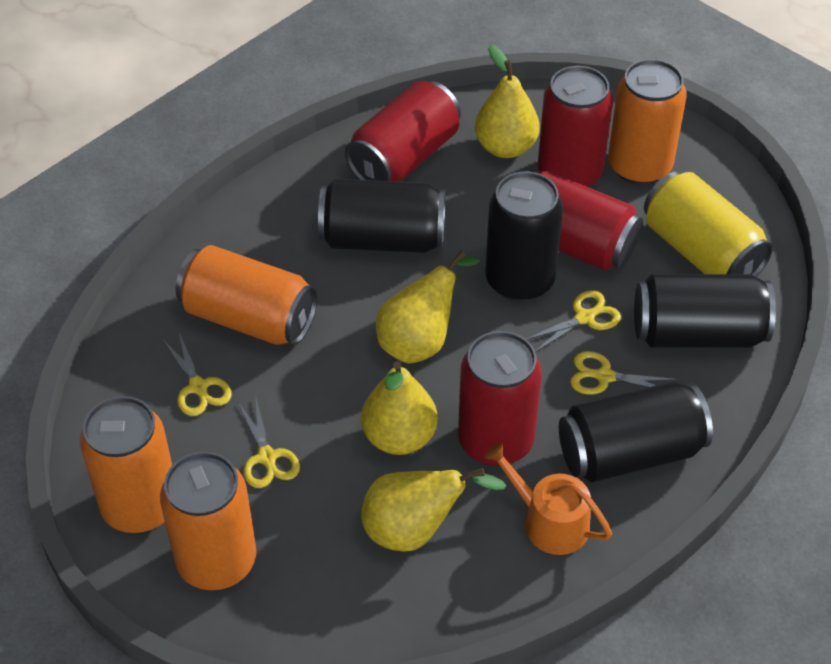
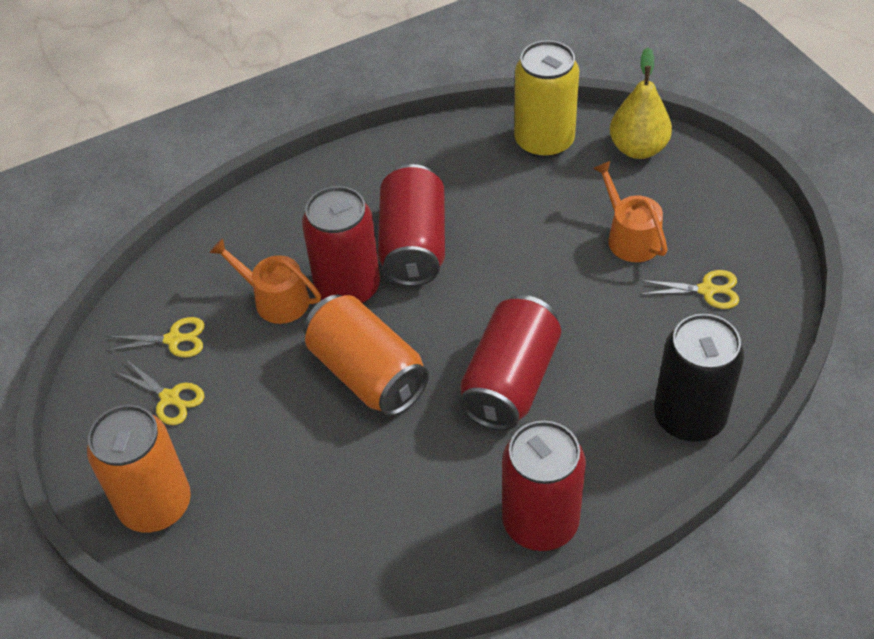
black can: [318,179,445,253] [485,171,563,302] [559,382,713,483] [634,274,776,348] = 4 -> [654,314,744,442] = 1
orange can: [80,396,172,533] [160,452,256,590] [176,245,318,345] [608,59,687,185] = 4 -> [87,405,191,532] [304,295,429,416] = 2
orange watering can: [484,442,612,555] = 1 -> [209,238,321,324] [593,161,667,262] = 2
yellow pear: [361,361,438,455] [361,468,506,552] [376,251,480,364] [475,45,540,158] = 4 -> [610,48,672,159] = 1
yellow scissors: [162,333,232,416] [238,399,300,488] [526,290,621,352] [570,351,679,395] = 4 -> [105,317,205,358] [114,360,204,425] [640,270,739,309] = 3

